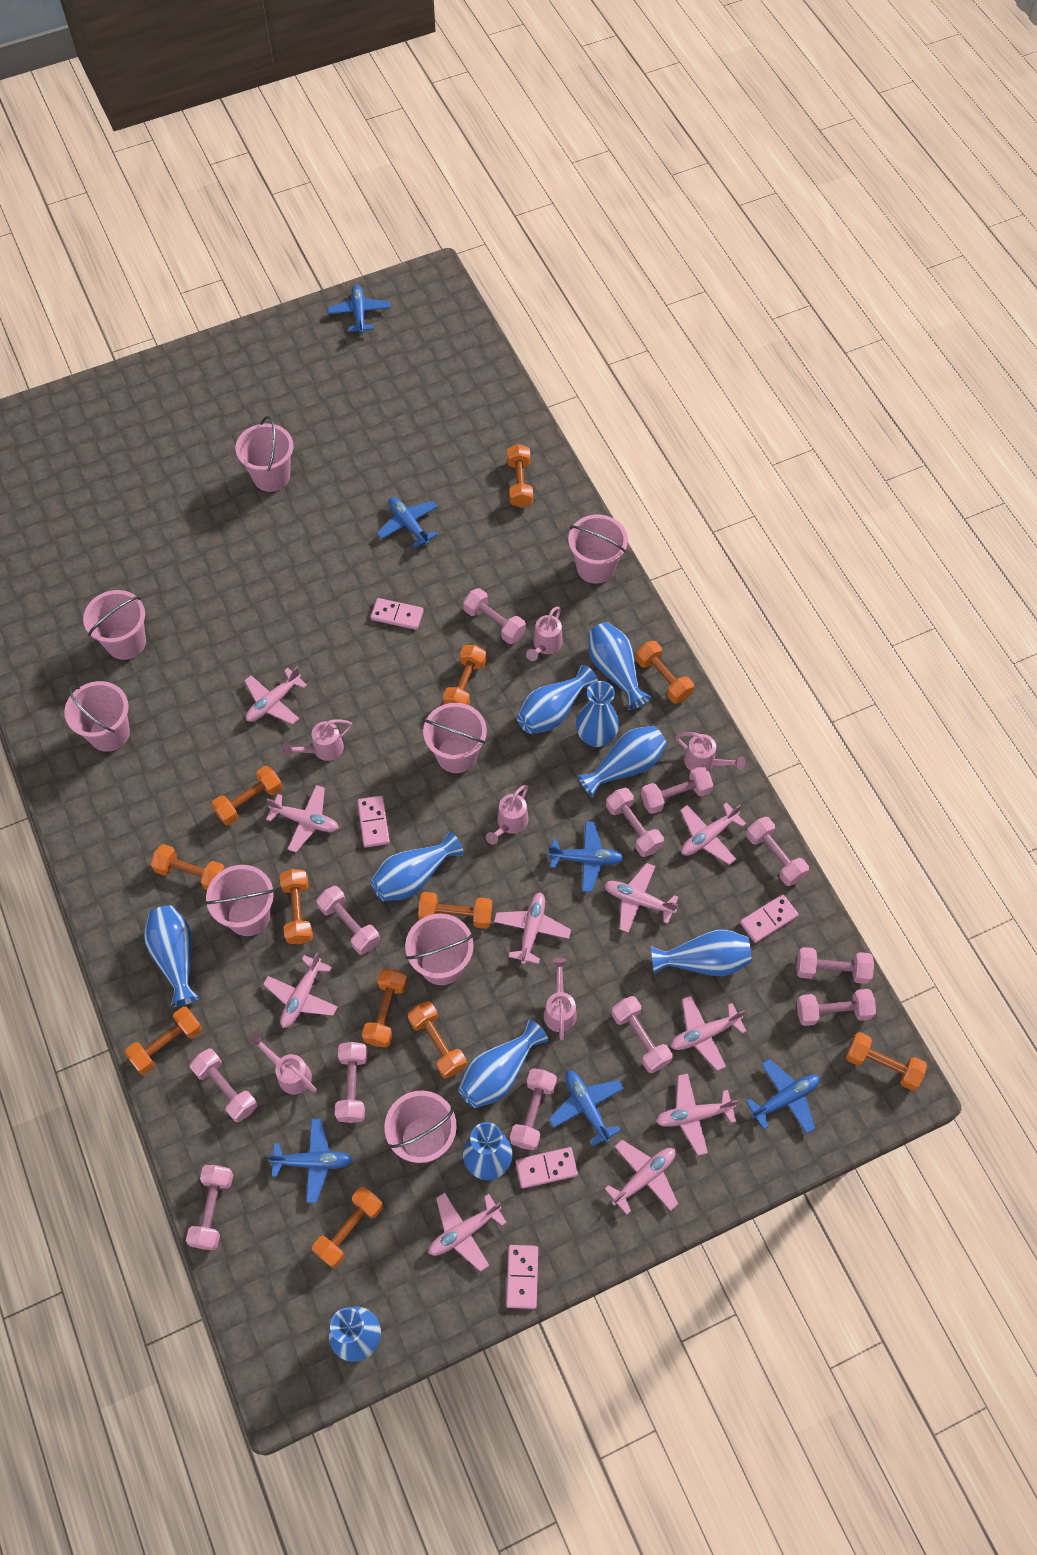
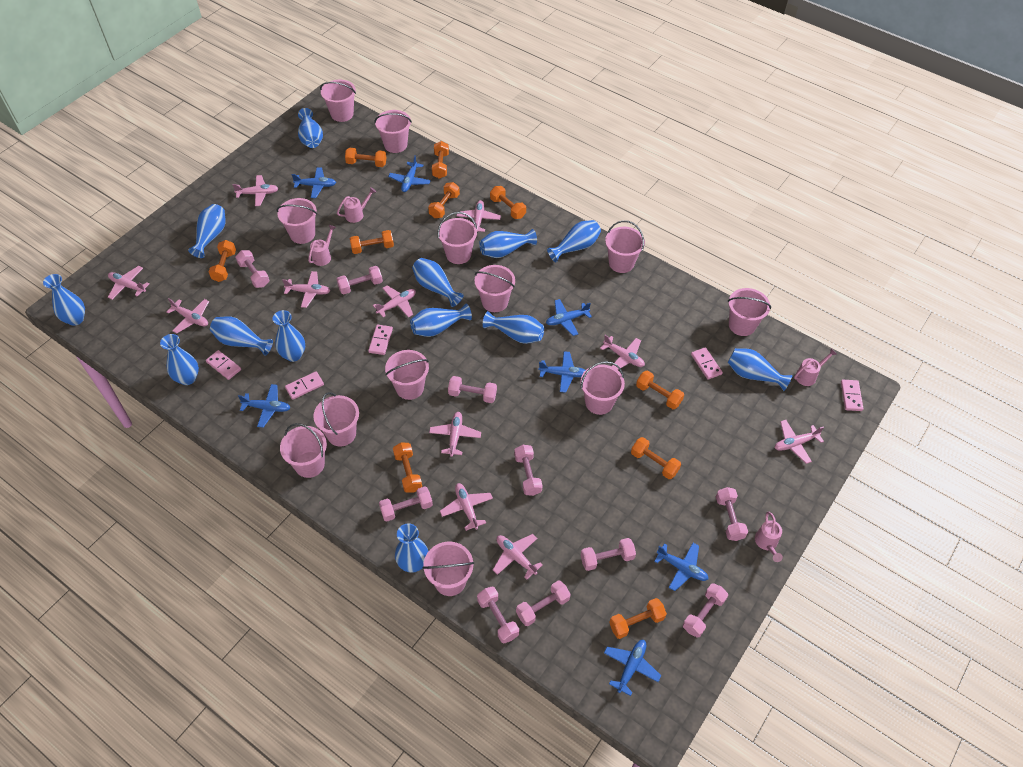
blue plane: [267,1119,353,1203] [328,285,390,334] [377,497,438,548] [548,822,624,892] [549,1070,624,1147] [746,1059,820,1134] = 6 -> [238,384,290,428] [292,167,336,198] [388,155,431,192] [538,351,585,393] [546,299,592,336] [604,640,661,696] [654,543,708,591] = 7
blue vase: [144,905,200,1007] [329,1306,381,1362] [370,831,464,901] [458,1019,548,1108] [463,1122,513,1180] [517,665,598,734] [576,681,619,747] [578,726,667,798] [588,622,651,710] [651,930,752,976] = 10 -> [43,274,85,326] [160,334,199,385] [188,204,226,258] [210,316,273,356] [273,310,305,362] [298,108,323,148] [395,523,429,573] [410,304,472,337] [412,258,463,307] [479,229,537,258] [483,311,544,344] [547,220,601,262] [728,348,793,391] = 13
orange dumbbell: [125,1007,202,1074] [151,844,225,890] [211,766,283,825] [280,869,313,944] [312,1186,383,1268] [362,969,407,1047] [408,1001,467,1078] [418,892,492,929] [443,645,486,705] [507,444,533,508] [636,641,694,704] [846,1032,927,1091] = 12 -> [209,240,236,282] [345,148,386,167] [350,230,394,254] [393,442,422,493] [428,182,460,218] [432,141,449,179] [490,186,526,219] [609,598,667,639] [631,437,681,479] [636,371,684,409] = 10
pink bucket: [64,681,130,752] [83,590,146,660] [205,865,275,936] [235,416,294,492] [385,1091,457,1163] [405,914,473,985] [423,703,487,773] [568,515,628,584] = 8 -> [276,198,317,244] [280,423,327,478] [313,392,359,447] [320,80,356,122] [374,110,412,153] [385,350,429,400] [422,542,474,596] [438,212,477,264] [474,265,515,312] [581,361,625,415] [605,220,645,273] [728,288,771,336] = 12
pink dumbbell: [186,1165,233,1250] [190,1048,257,1123] [316,886,380,955] [335,1042,368,1123] [463,588,526,644] [510,1068,557,1151] [606,788,664,857] [612,996,673,1073] [641,766,713,814] [746,817,809,886] [796,947,874,984] [797,989,876,1026] = 12 -> [235,250,270,288] [337,266,383,294] [379,486,433,522] [448,376,497,403] [477,586,519,644] [514,445,543,496] [516,580,571,626] [581,538,636,571] [683,583,728,638] [716,487,748,541] = 10
pink plane: [244,667,307,725] [263,952,338,1028] [266,785,339,852] [428,1192,507,1272] [494,892,571,964] [604,863,678,933] [605,1140,678,1215] [656,1074,738,1156] [670,996,747,1071] [680,802,746,865] = 10 -> [108,266,150,300] [166,298,209,334] [232,175,279,206] [282,271,330,308] [373,286,416,318] [429,412,481,457] [440,483,493,531] [457,200,501,232] [493,534,543,580] [600,335,645,370] [775,420,824,464] = 11
pink watering can: [249,1033,317,1094] [282,719,352,761] [486,785,528,845] [526,607,563,661] [544,958,577,1041] [676,732,745,771] = 6 -> [308,225,336,266] [337,187,376,223] [755,512,783,562] [794,348,837,386] = 4

